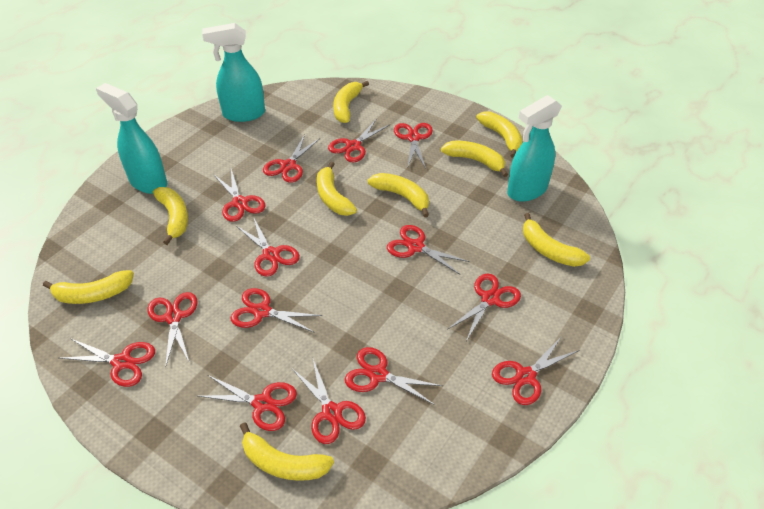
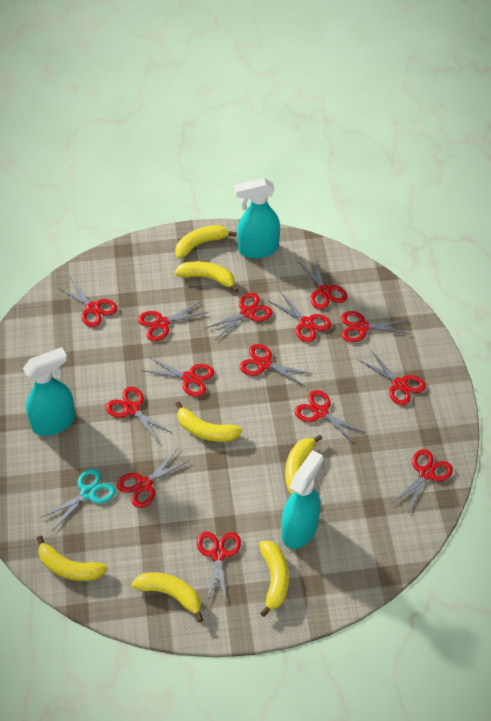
turquoise scissors: none = 0 -> [40,469,116,531] = 1
yellow banana: [43,270,134,304] [153,187,188,245] [240,422,334,481] [317,162,357,216] [333,81,369,123] [367,173,429,217] [441,141,508,177] [476,111,523,158] [523,213,590,267] = 9 -> [37,536,107,581] [131,572,204,622] [174,261,239,293] [175,225,236,259] [175,401,242,442] [259,541,289,617] [285,435,322,494] = 7

